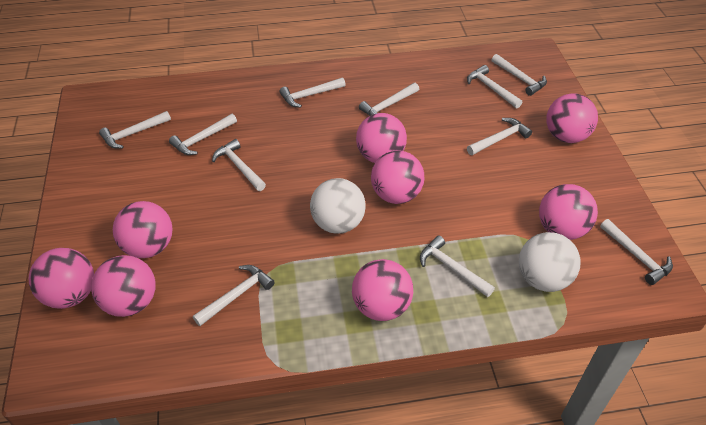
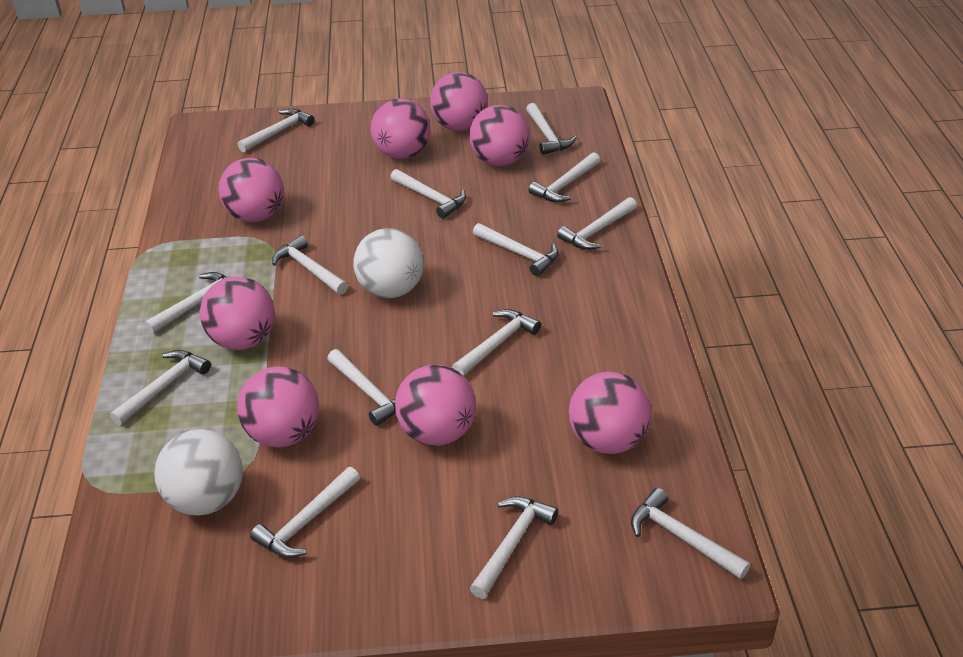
white hammer: [99,111,171,149] [169,114,237,155] [193,265,275,326] [212,139,266,191] [279,78,346,108] [359,83,419,116] [420,236,495,297] [467,65,522,108] [467,118,532,155] [491,54,547,96] [600,219,673,285] = 11 -> [110,350,211,425] [144,272,227,334] [238,108,315,152] [250,467,360,558] [272,235,348,295] [327,349,396,426] [390,169,466,219] [452,309,541,376] [470,497,558,599] [473,223,559,277] [526,103,576,155] [528,152,600,202] [557,197,637,250] [631,488,750,579] = 14

